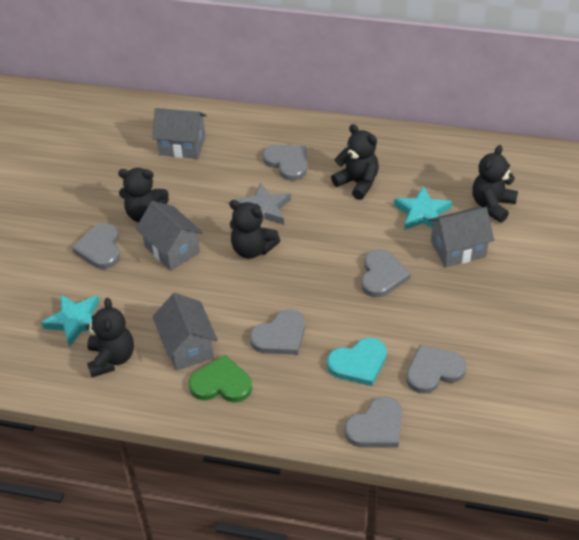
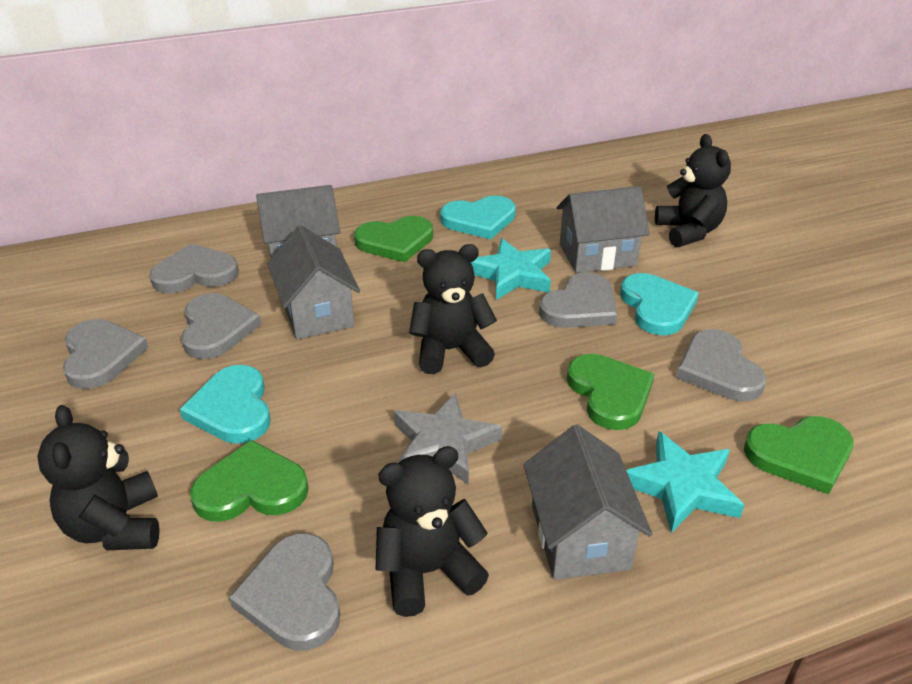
black teddy bear: [86,298,134,377] [118,168,169,222] [229,200,280,259] [331,124,379,200] [472,145,518,222] = 5 -> [37,405,160,550] [376,446,489,617] [409,244,497,374] [655,134,731,247] = 4
green heart: [189,355,252,402] = 1 -> [190,440,309,522] [354,216,433,262] [567,354,655,430] [744,416,854,494] = 4
turquoise heart: [327,338,387,386] = 1 -> [180,365,271,444] [440,196,516,239] [620,273,699,335] = 3

